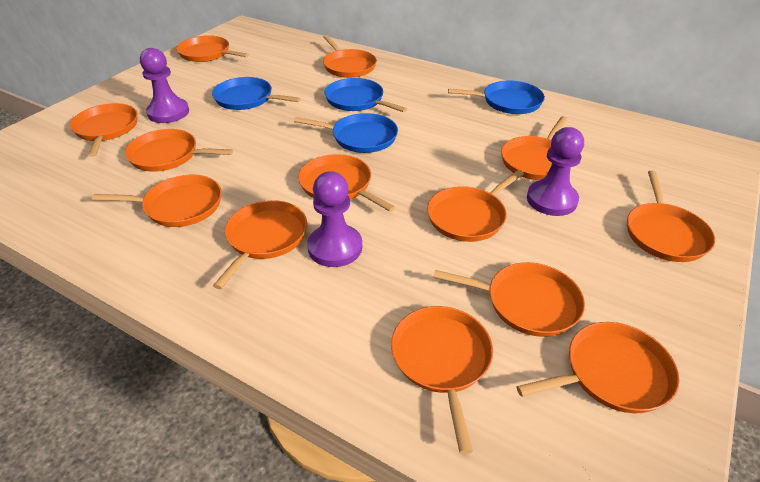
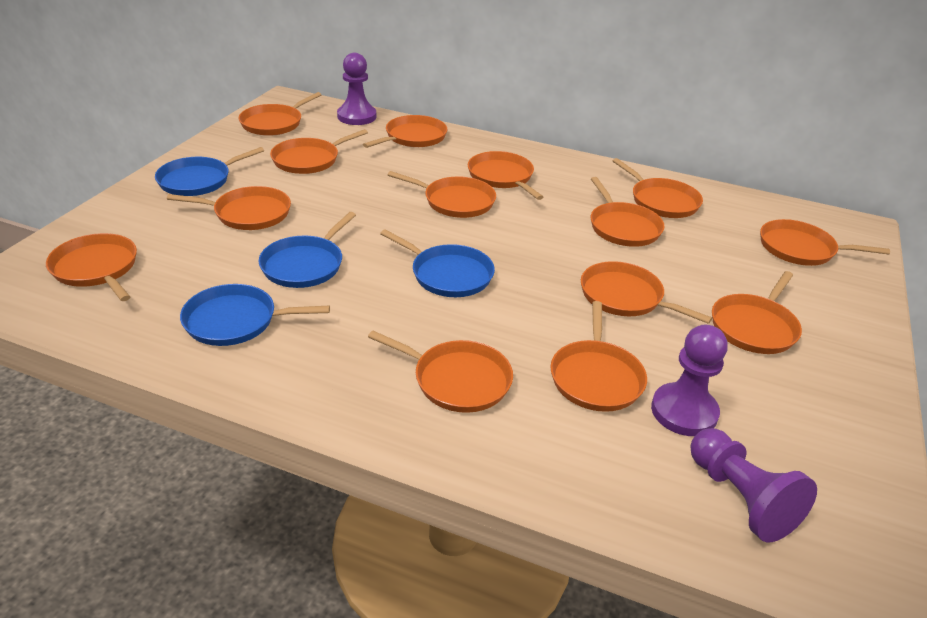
orange pan: [70,103,138,157] [92,175,222,227] [125,129,233,172] [177,35,249,62] [213,200,307,289] [298,154,395,212] [323,35,377,78] [391,306,493,454] [427,170,524,242] [433,262,585,337] [501,116,568,180] [516,322,680,413] [627,170,715,262] = 13 -> [46,233,137,301] [167,186,291,230] [238,92,321,136] [270,129,368,174] [363,115,447,148] [368,331,513,413] [388,171,496,218] [468,151,543,200] [550,301,647,412] [581,261,712,324] [591,177,665,247] [613,158,703,218] [712,271,802,354] [760,219,890,266] = 14

